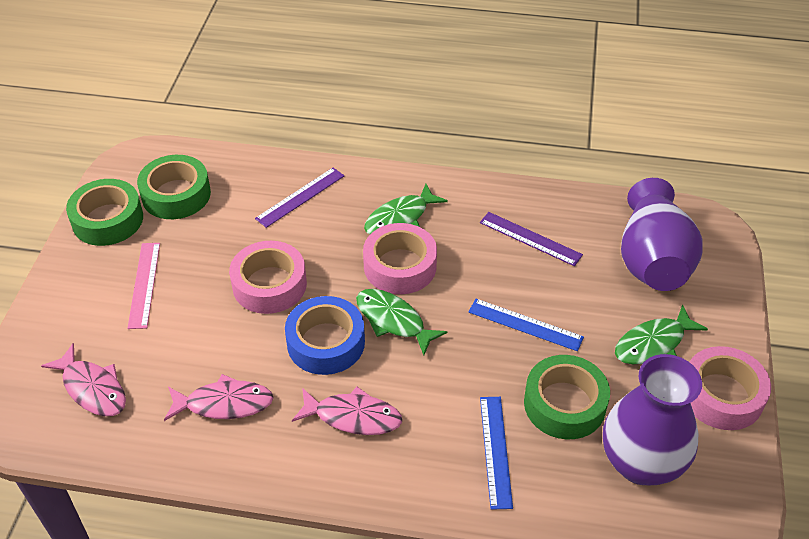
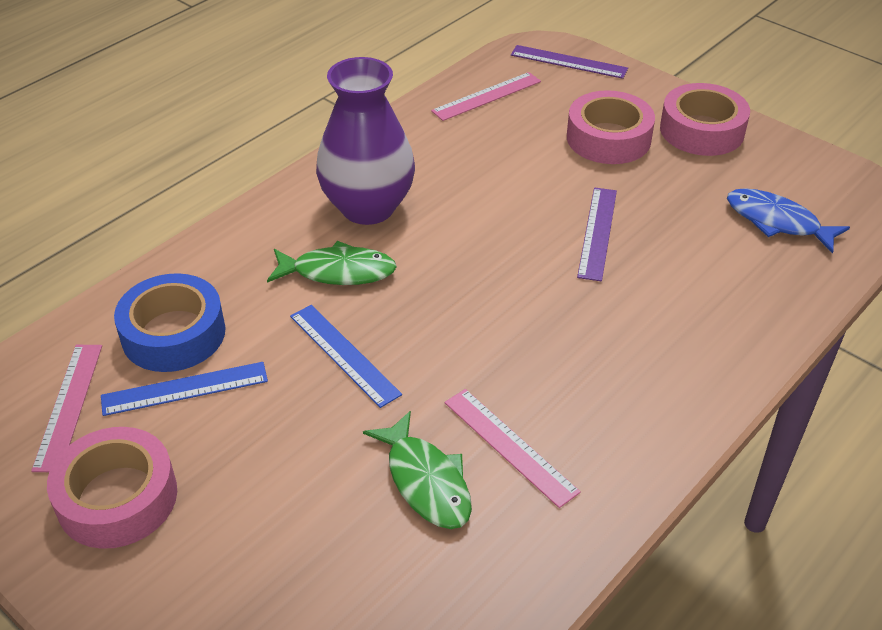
blue fish: none = 0 -> [727,188,850,254] = 1
green fish: [356,289,447,356] [364,184,448,234] [615,304,708,364] = 3 -> [267,241,397,285] [363,411,472,529] = 2
green tape: [66,179,143,246] [137,155,211,219] [524,355,610,439] = 3 -> none = 0
pink fish: [41,343,126,416] [164,374,274,421] [292,387,402,435] = 3 -> none = 0
pink ruler: [127,243,160,329] = 1 -> [31,345,102,472] [431,72,541,121] [445,389,581,508] = 3
purple vase: [603,354,702,485] [621,178,703,291] = 2 -> [316,57,415,225] = 1

